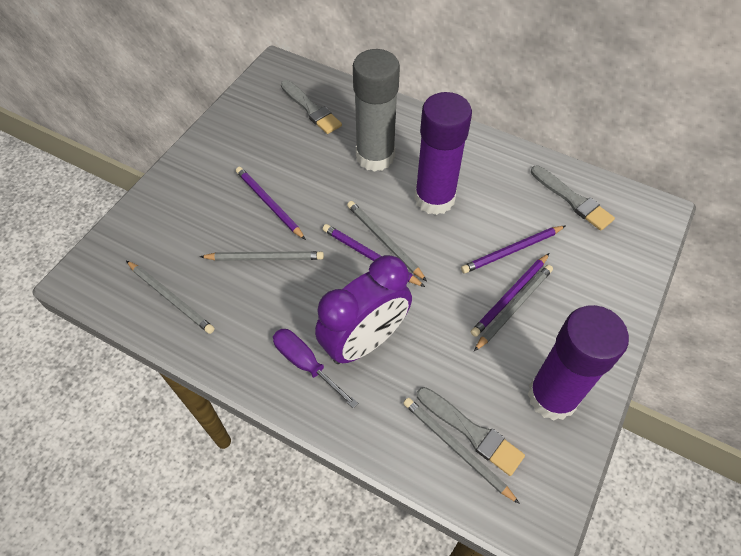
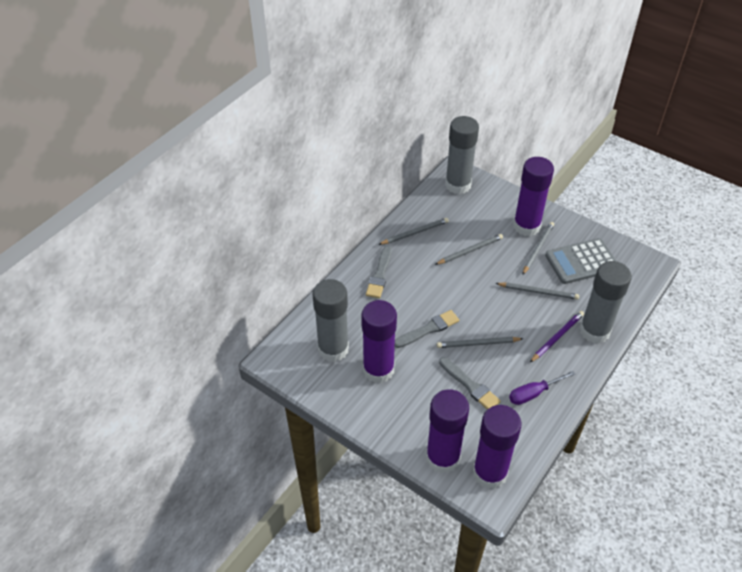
grey calculator: none = 0 -> [545,238,616,284] = 1
grey glue stick: [353,49,400,172] = 1 -> [313,279,349,362] [445,116,479,194] [580,261,632,343] = 3
purple clock: [315,255,412,364] = 1 -> none = 0
purple glue stick: [414,92,472,215] [527,305,629,421] = 2 -> [361,300,397,383] [426,389,469,473] [473,405,522,489] [513,157,554,236] = 4
purple pencil: [236,167,306,240] [323,224,425,287] [461,226,565,273] [471,253,549,337] = 4 -> [530,311,584,362] = 1

